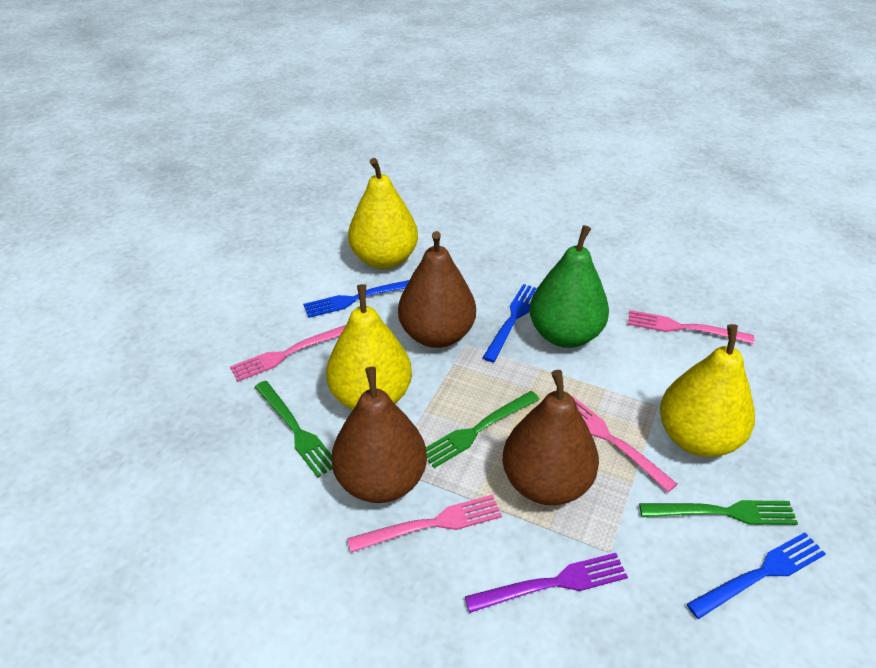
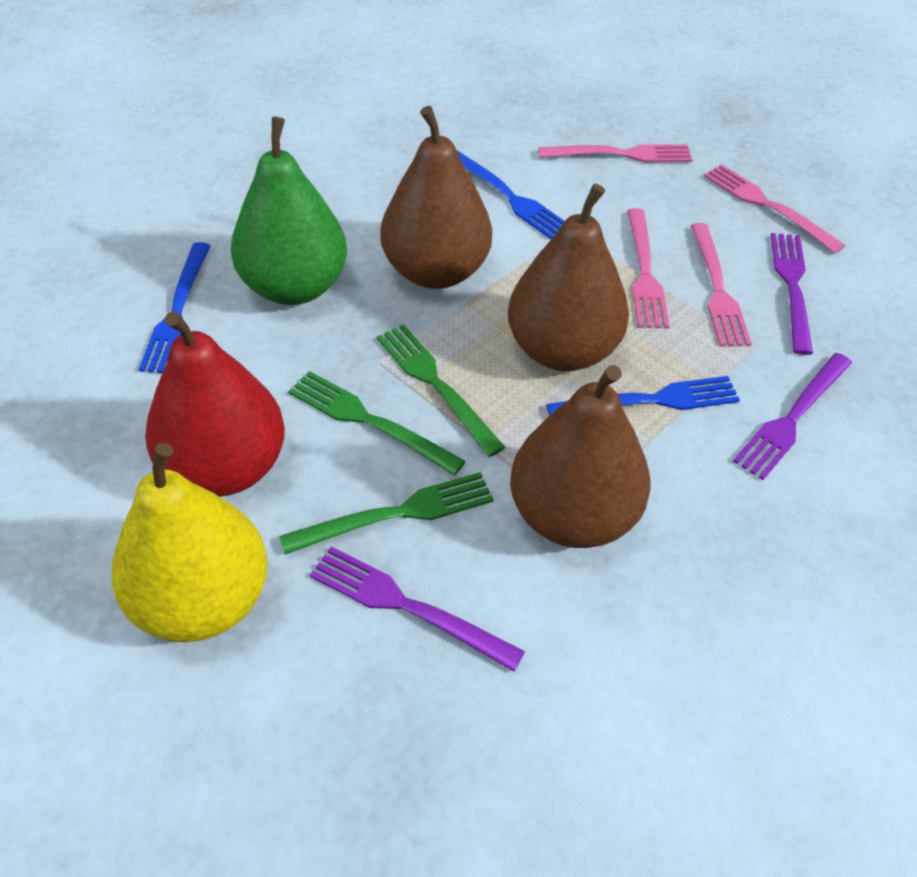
purple fork: [465,553,628,613] = 1 -> [310,546,525,672] [733,353,852,480] [771,233,813,355] = 3
red pear: none = 0 -> [145,311,285,497] = 1
yellow pear: [326,284,412,410] [348,158,418,269] [660,324,755,457] = 3 -> [112,443,268,642] = 1

